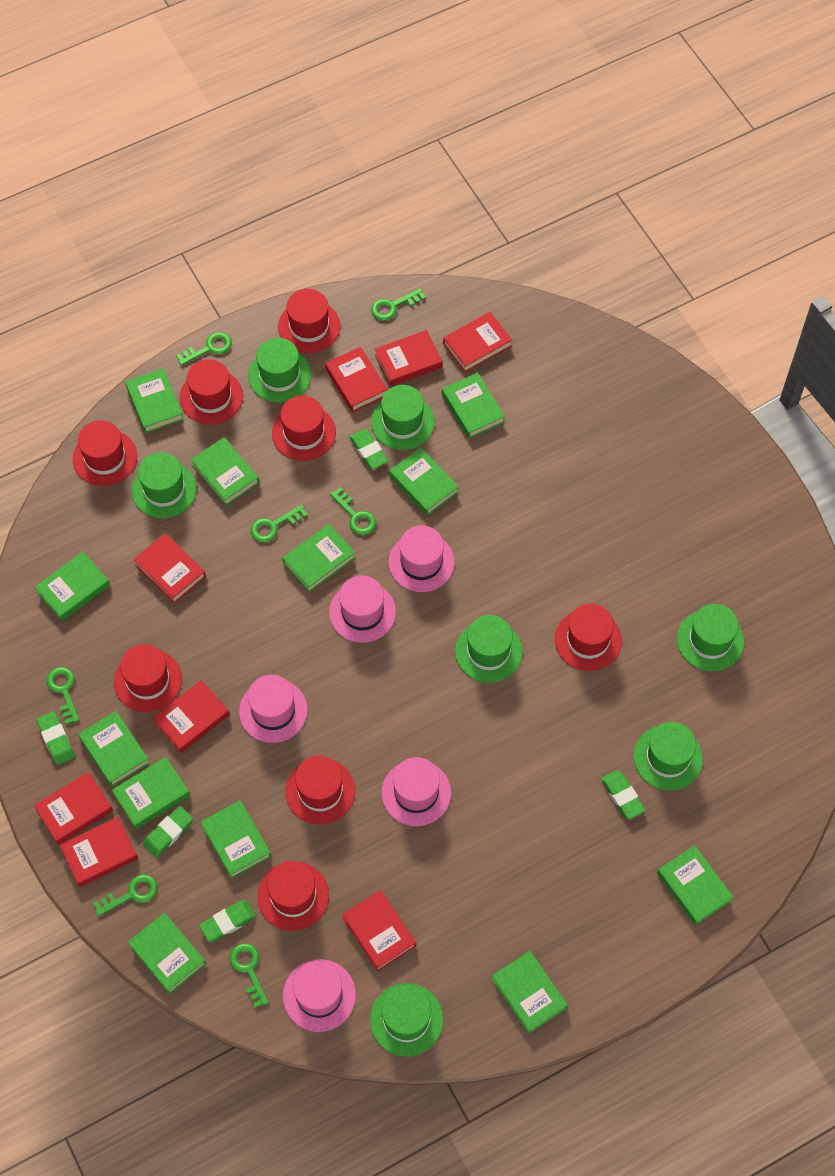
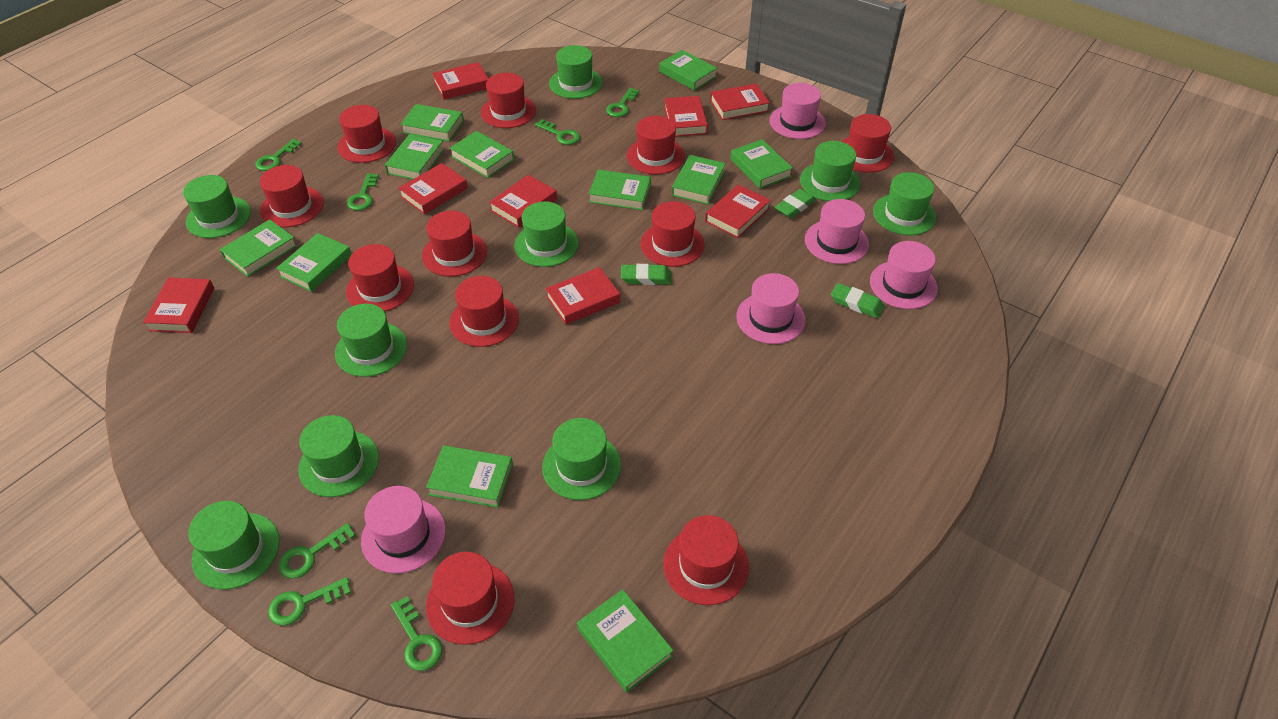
green book: [35,552,110,621] [78,711,150,787] [112,757,190,829] [125,368,184,433] [128,913,206,994] [191,437,259,506] [201,800,271,879] [282,524,356,592] [389,447,459,516] [442,372,505,439] [491,951,568,1034] [657,845,734,925] = 12 -> [220,219,297,277] [276,233,352,292] [385,134,445,179] [400,104,464,142] [426,445,513,508] [449,131,514,178] [577,589,674,693] [589,170,651,210] [659,50,718,91] [672,155,726,205] [730,139,793,189] = 11
green eraser: [36,711,75,765] [143,806,193,858] [199,900,256,942] [349,429,388,470] [601,770,645,820] = 5 -> [621,264,671,285] [775,189,816,218] [831,283,884,318] = 3
green hat: [132,452,197,518] [248,338,311,403] [370,983,443,1057] [371,385,435,450] [455,615,523,683] [634,722,703,791] [677,604,744,671] = 7 -> [183,175,251,238] [188,501,280,590] [298,415,379,497] [335,304,407,377] [514,201,579,267] [542,418,621,500] [549,45,603,99] [800,141,860,201] [873,172,936,235] = 9
red hat: [73,420,137,486] [114,644,182,712] [180,359,243,424] [258,861,329,931] [272,396,336,461] [278,289,340,353] [286,756,355,825] [555,604,622,671] = 8 -> [260,165,324,227] [338,105,396,163] [346,244,414,312] [422,211,487,277] [426,552,514,645] [449,276,519,347] [481,73,536,128] [627,116,685,174] [641,201,705,267] [663,515,749,605] [841,114,894,173] = 11

